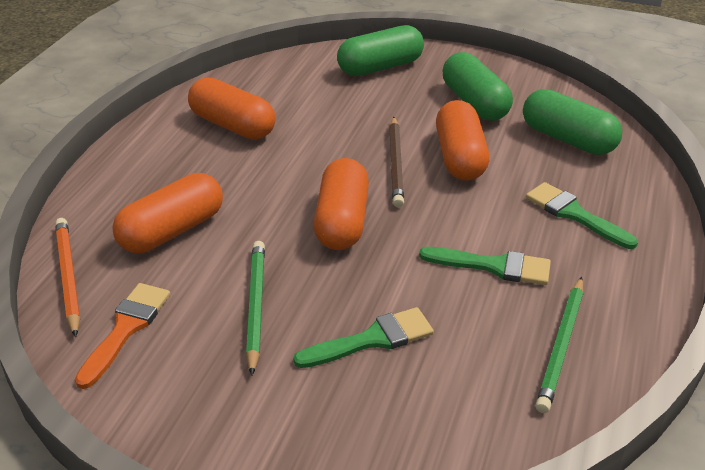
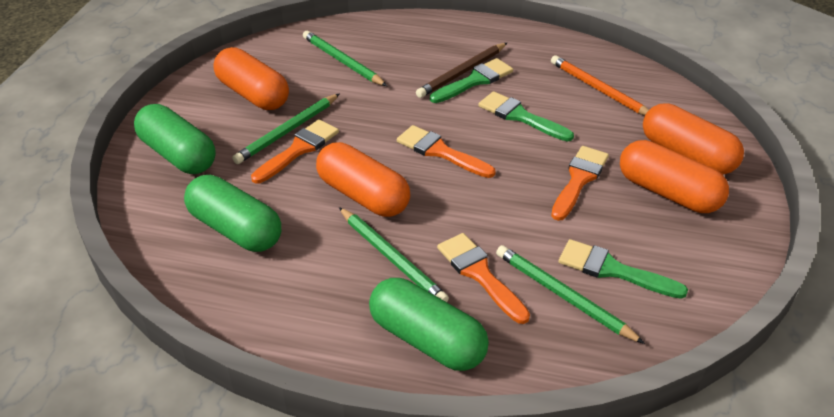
green pencil: [246,241,265,376] [535,277,583,413] = 2 -> [232,94,339,164] [303,31,387,86] [339,207,449,302] [496,245,645,344] = 4
orange brush: [75,283,170,389] = 1 -> [251,119,339,184] [397,125,496,178] [437,233,530,324] [551,146,609,221] = 4

